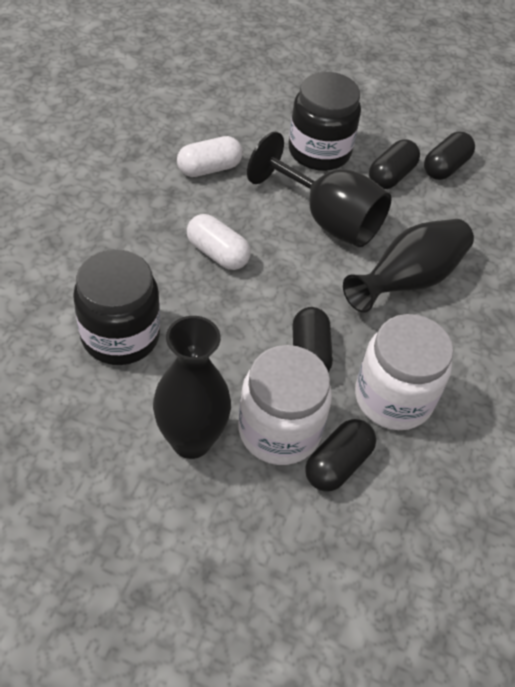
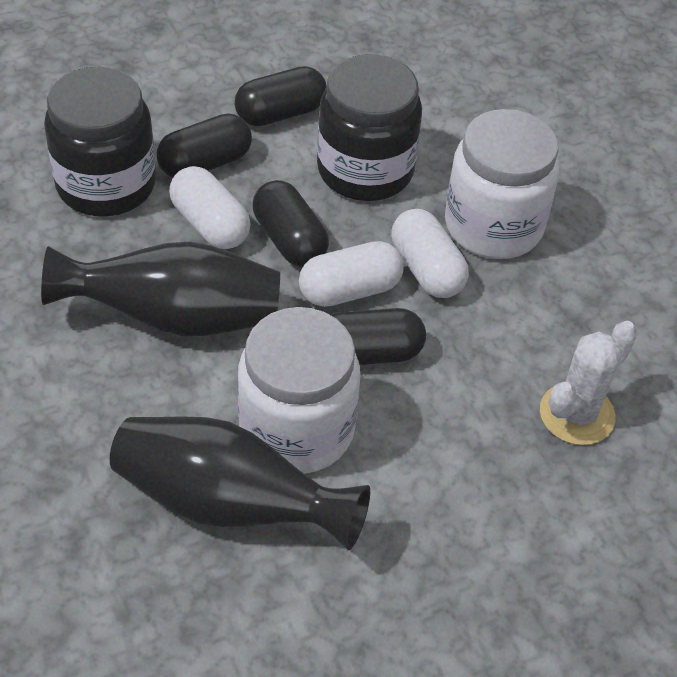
black goblet: [247,132,392,247] = 1 -> none = 0
white cactus: none = 0 -> [540,321,638,445] = 1
white capsule: [177,136,243,177] [187,214,251,270] = 2 -> [169,166,251,249] [299,241,404,307] [391,209,469,298] = 3

